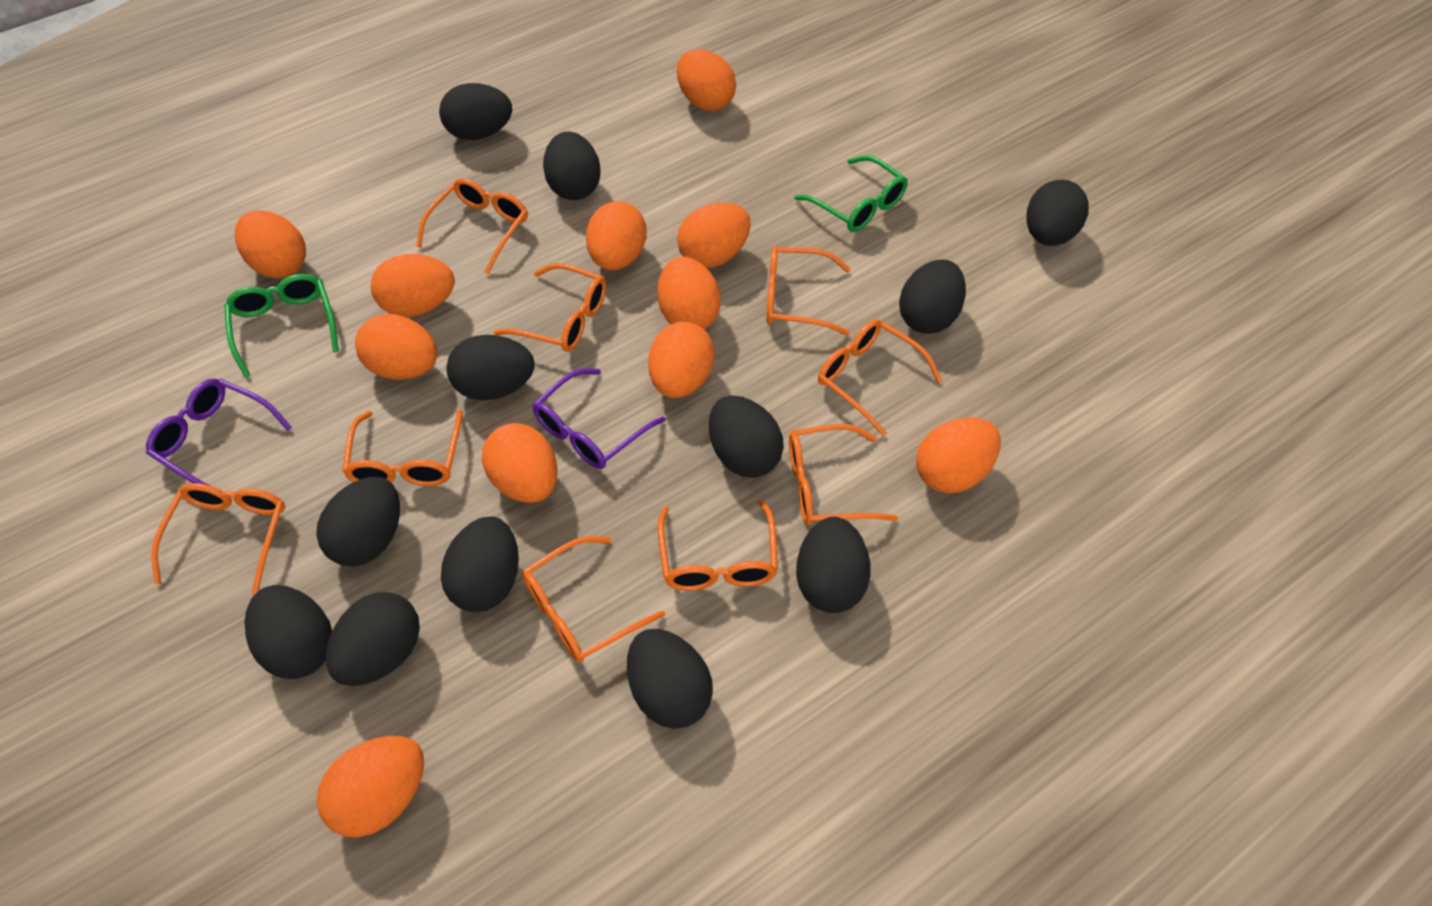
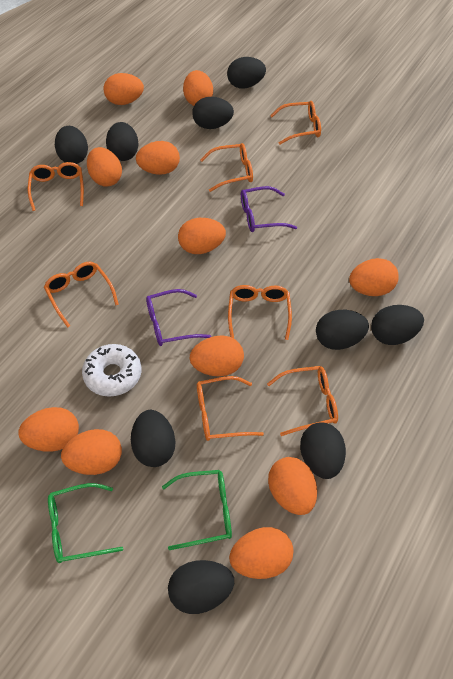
black egg: [244,585,332,679] [316,477,400,567] [326,592,420,686] [439,83,512,140] [441,516,519,612] [446,335,535,401] [543,132,601,200] [627,629,713,729] [709,396,784,478] [796,517,871,613] [899,260,966,334] [1026,180,1089,246] = 12 -> [55,126,88,164] [106,122,139,161] [131,410,175,467] [168,560,234,614] [192,97,234,129] [227,57,266,89] [300,422,346,479] [316,310,369,350] [371,305,424,345] = 9
orange glasses: [151,483,285,595] [342,410,463,486] [416,178,528,274] [494,263,606,352] [522,536,665,662] [658,500,778,591] [766,247,851,336] [789,424,898,525] [818,319,942,436] = 9 -> [28,162,84,211] [44,262,119,328] [197,376,264,441] [200,143,253,192] [228,285,292,340] [267,366,338,436] [270,101,321,145] = 7
white donut: none = 0 -> [82,344,142,397] = 1

